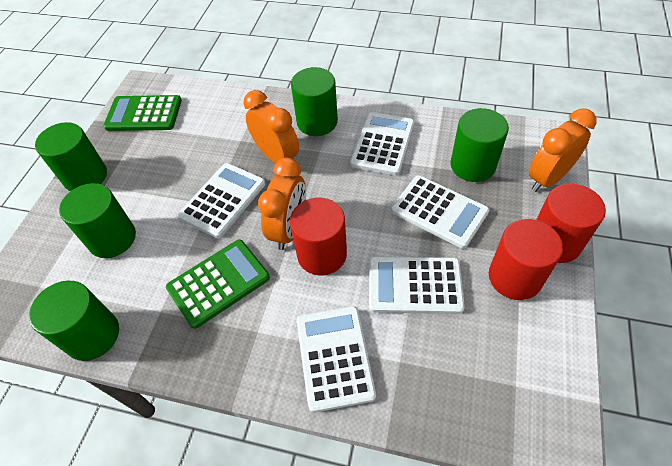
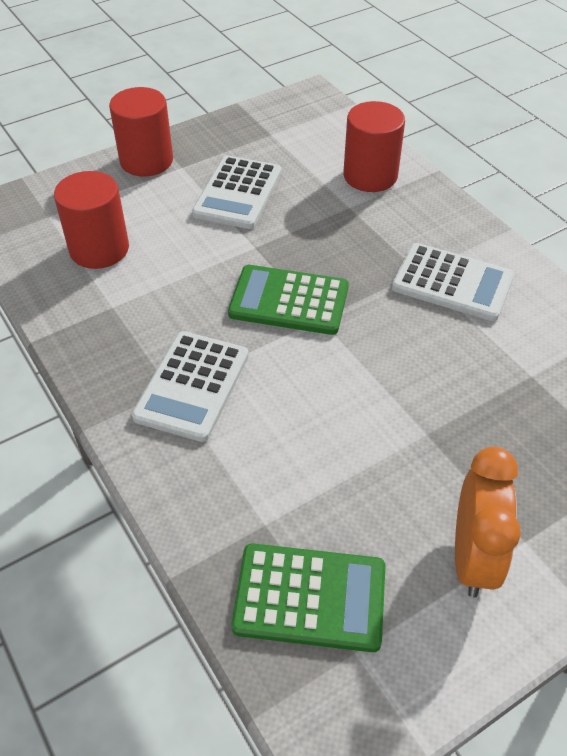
green cylinder: [29,281,119,361] [35,122,107,191] [59,183,136,258] [291,67,338,136] [451,108,509,182] = 5 -> none = 0
orange clock: [244,90,299,163] [258,158,306,250] [529,108,597,192] = 3 -> [455,447,521,598] = 1
white calculator: [178,163,266,239] [297,306,376,412] [350,112,415,176] [369,257,465,314] [391,175,489,249] = 5 -> [132,331,249,442] [192,155,281,229] [392,243,514,321] = 3

